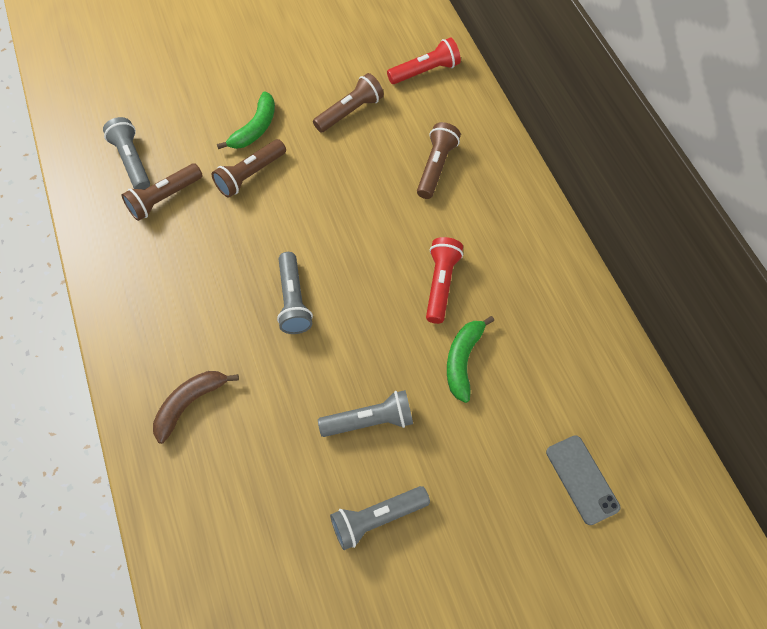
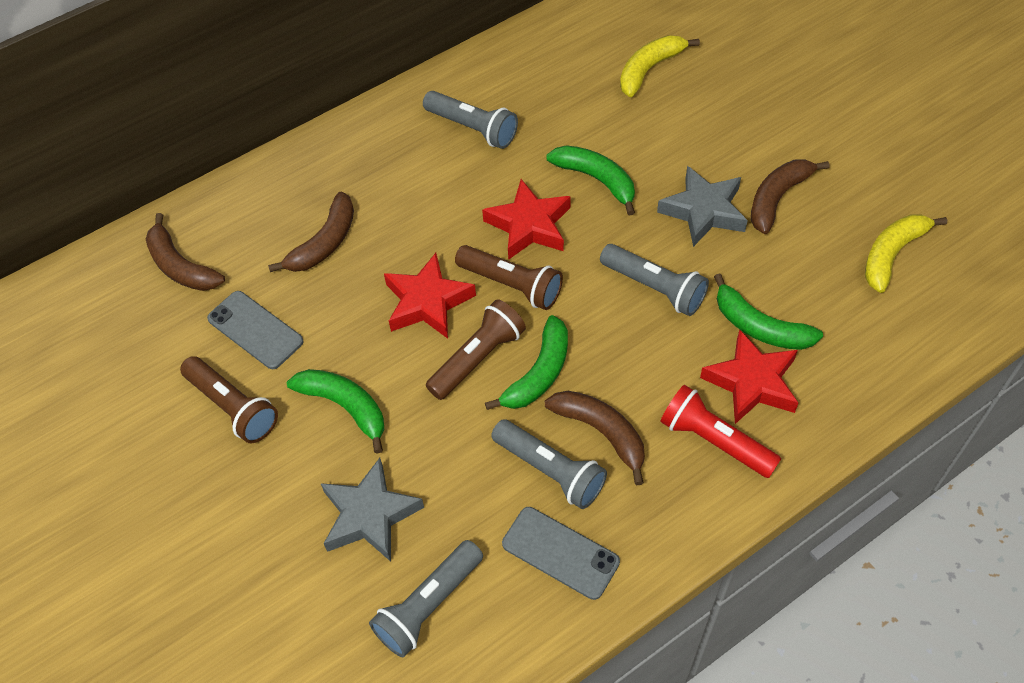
brown banana: [153,371,239,444] = 1 -> [146,213,225,291] [268,192,354,272] [545,391,645,485] [751,159,829,234] = 4
brown flashlight: [122,164,203,221] [212,139,286,198] [313,73,384,132] [417,122,461,199] = 4 -> [180,356,278,443] [426,299,526,400] [455,245,563,310] = 3
green banana: [217,91,275,149] [447,316,494,403] = 2 -> [287,369,384,453] [485,315,568,410] [546,145,635,215] [714,273,823,350] = 4
grey phone: [546,435,620,525] = 1 -> [207,291,304,369] [502,507,620,600] = 2
grey star: none = 0 -> [320,458,424,562] [657,166,748,247] = 2
red flashlight: [387,38,461,84] [426,237,463,324] = 2 -> [660,385,781,478] = 1
red star: none = 0 -> [384,253,476,339] [482,179,571,260] [700,329,798,424] = 3
yellow banana: none = 0 -> [620,35,700,97] [865,214,947,293] = 2

